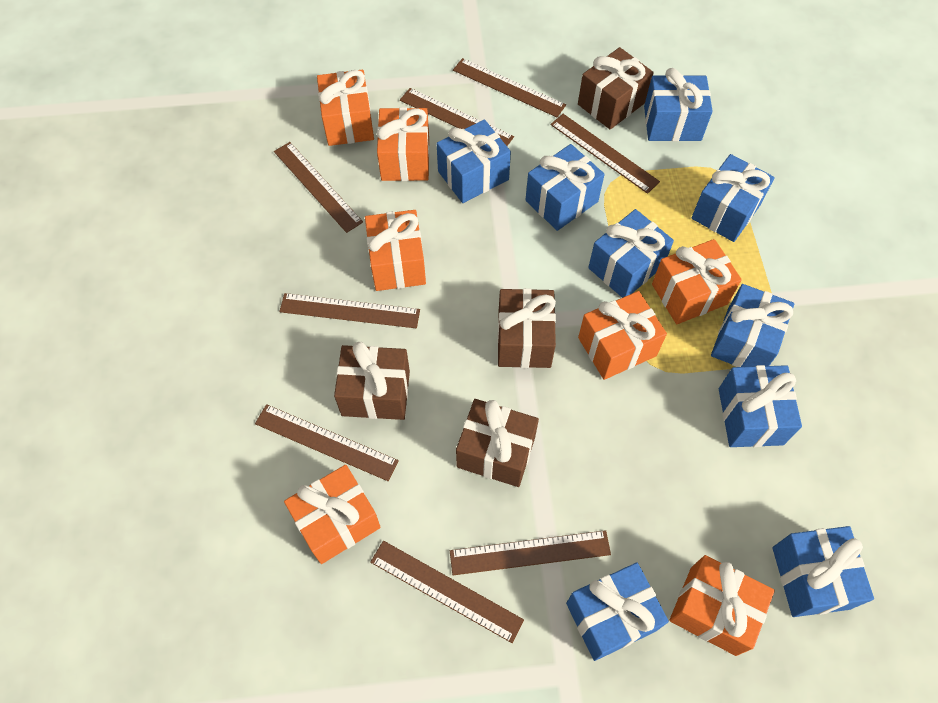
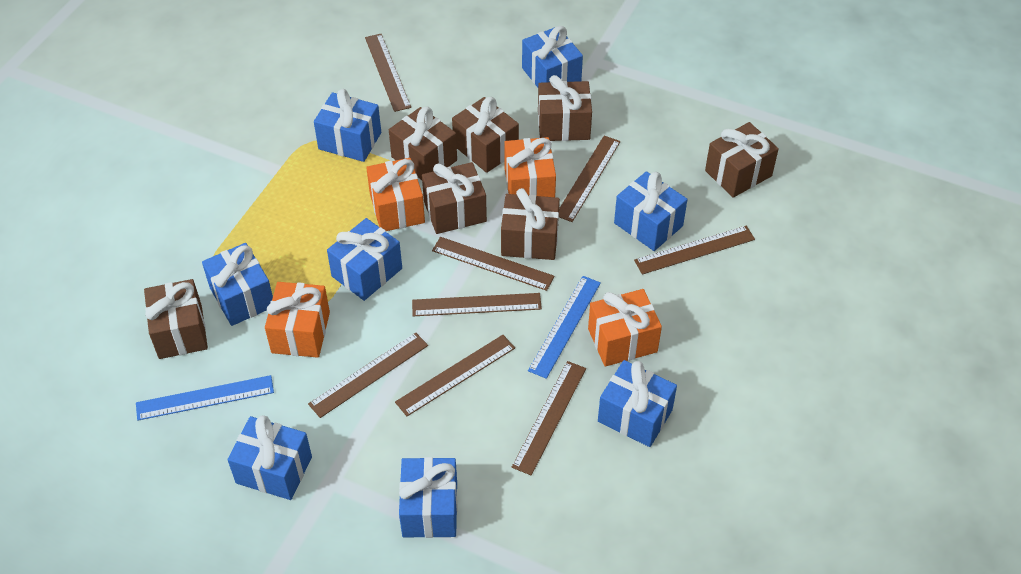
blue gift: [437,120,511,203] [525,144,605,231] [566,562,669,661] [588,209,674,298] [644,68,713,141] [692,154,775,242] [711,284,794,367] [719,365,802,447] [772,526,874,617] = 9 -> [202,243,273,326] [228,415,312,500] [314,89,381,162] [327,218,402,301] [399,457,458,538] [522,26,583,88] [598,360,677,447] [614,171,687,251] = 8
blue ruler: none = 0 -> [136,375,274,421] [528,276,601,379] = 2
brown gift: [334,342,410,420] [456,399,539,487] [497,288,556,368] [578,47,654,130] = 4 -> [144,279,208,359] [389,107,457,180] [422,162,487,234] [452,97,519,173] [501,188,560,260] [538,75,592,141] [705,122,779,198] = 7
orange gift: [284,465,381,564] [317,70,374,146] [365,210,426,291] [377,107,430,181] [578,291,667,380] [652,239,742,324] [669,555,775,656] = 7 -> [265,282,330,358] [366,158,425,231] [504,137,556,197] [588,289,662,367] = 4

